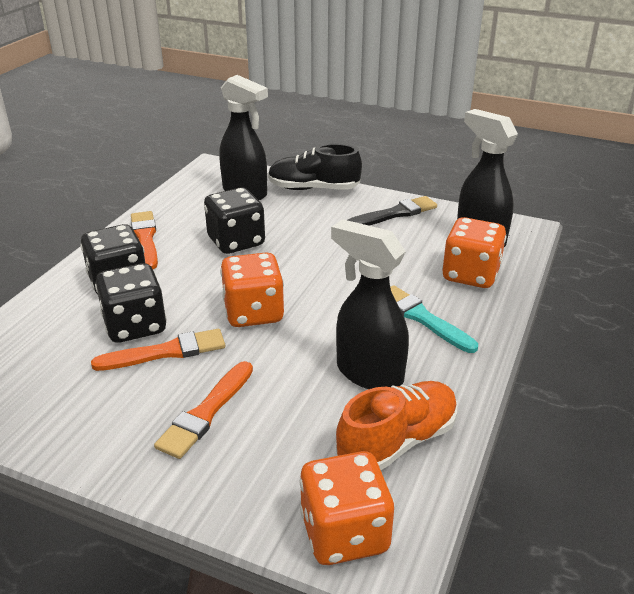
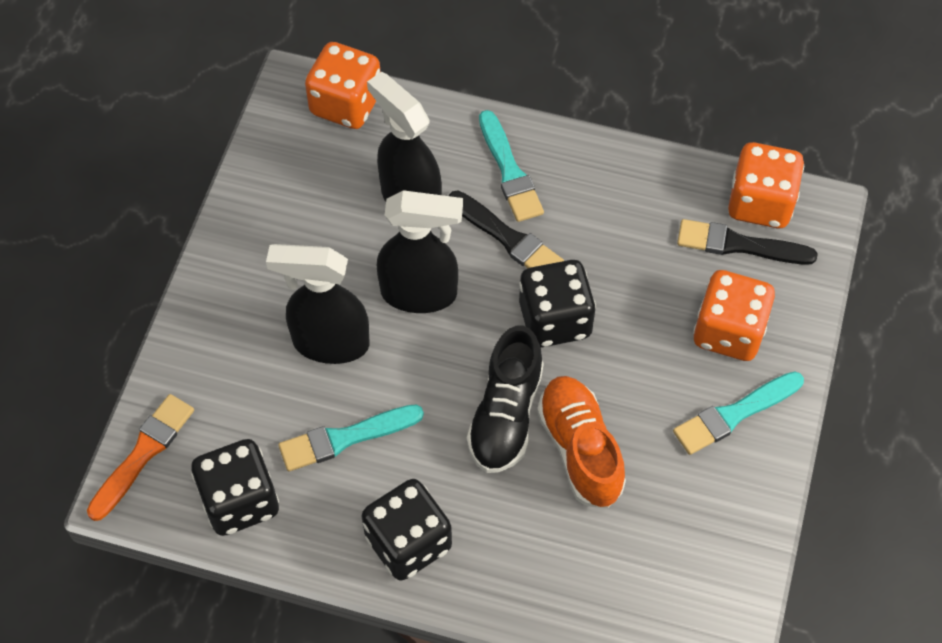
black brush: [348,196,437,225] = 1 -> [449,191,564,268] [677,219,818,265] = 2
orange brush: [91,329,225,371] [131,211,158,269] [154,361,253,459] = 3 -> [87,394,194,521] = 1
turquoise brush: [390,285,478,353] = 1 -> [278,404,424,471] [479,110,544,222] [673,371,804,455] = 3

